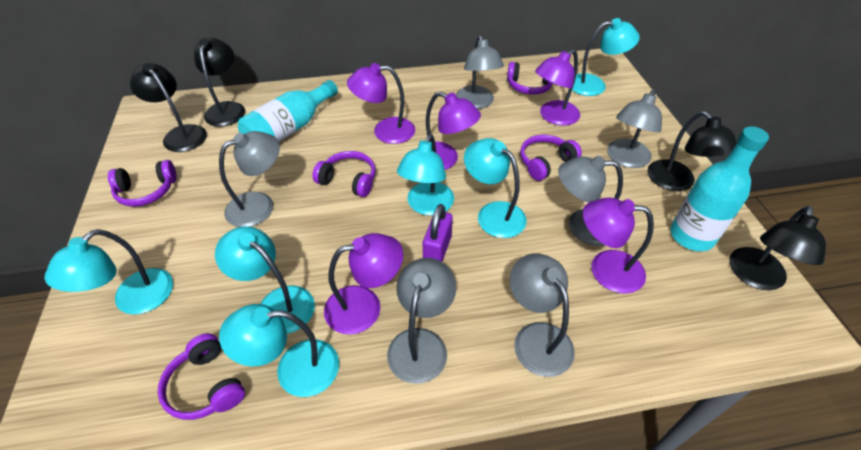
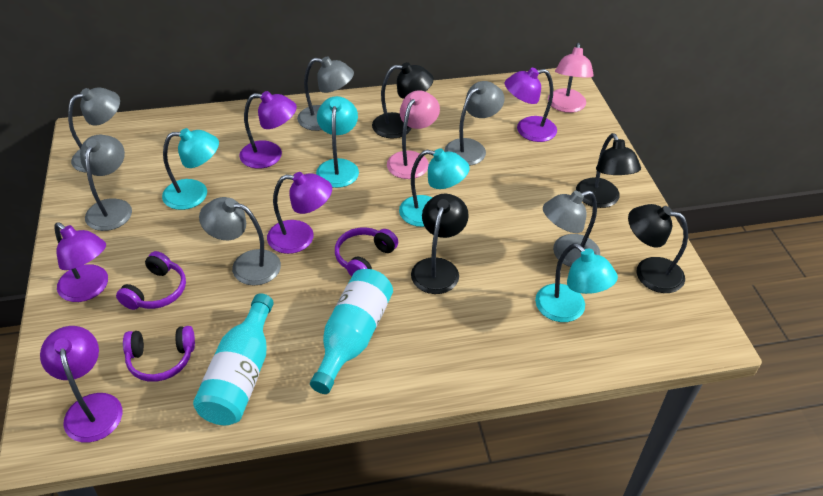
pink lamp: none = 0 -> [387,91,440,179] [548,43,594,113] = 2
purple headphones: [108,160,177,207] [158,333,245,420] [312,151,376,197] [507,62,553,95] [520,135,582,181] = 5 -> [116,251,186,310] [123,326,195,382] [335,227,398,277] = 3
purple padlock: [423,204,453,262] = 1 -> none = 0
turquoise lamp: [44,229,173,314] [215,226,315,334] [219,304,339,397] [397,134,454,216] [464,138,527,238] [572,18,640,96] = 6 -> [162,128,219,210] [316,96,359,188] [399,149,470,227] [535,243,618,322] = 4

